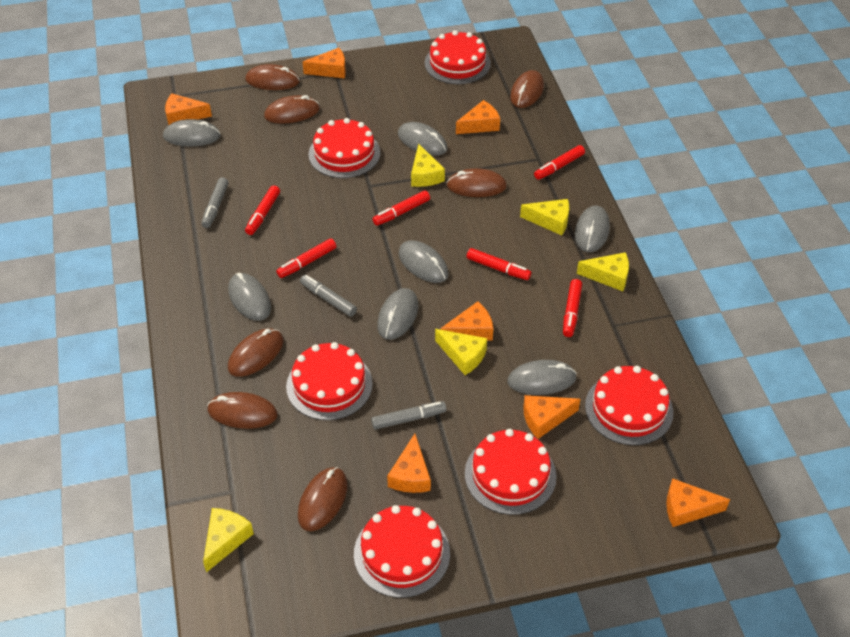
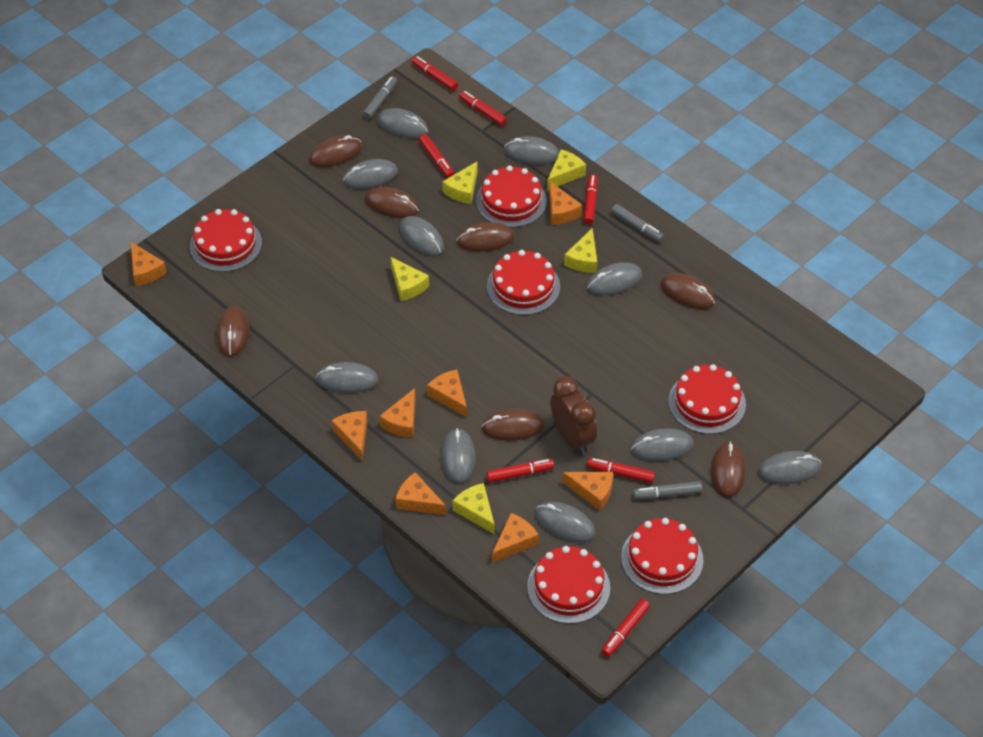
brown clock: none = 0 -> [550,376,597,455] = 1
grey mouse: [163,119,221,146] [228,273,271,321] [377,288,418,340] [398,122,447,156] [398,240,449,283] [507,360,577,395] [575,206,610,252] = 7 -> [316,362,378,393] [343,159,398,189] [376,108,428,138] [400,216,444,256] [441,428,476,484] [504,136,559,165] [535,502,596,542] [587,262,642,296] [631,428,694,461] [758,451,821,484] = 10
orange cheese: [165,93,212,125] [303,48,346,78] [387,434,431,493] [440,301,493,341] [456,100,500,134] [523,395,580,439] [666,478,730,527] = 7 -> [131,242,167,286] [331,411,368,461] [379,388,415,438] [395,472,446,515] [427,369,467,417] [492,513,539,563] [549,182,582,225] [562,472,613,510] = 8
red marker: [245,185,280,235] [276,238,336,278] [373,191,430,226] [466,248,531,280] [534,145,585,180] [563,279,582,337] = 6 -> [412,56,458,91] [419,134,454,178] [459,91,507,126] [486,459,554,483] [583,175,598,225] [587,458,655,483] [601,599,650,657] = 7

